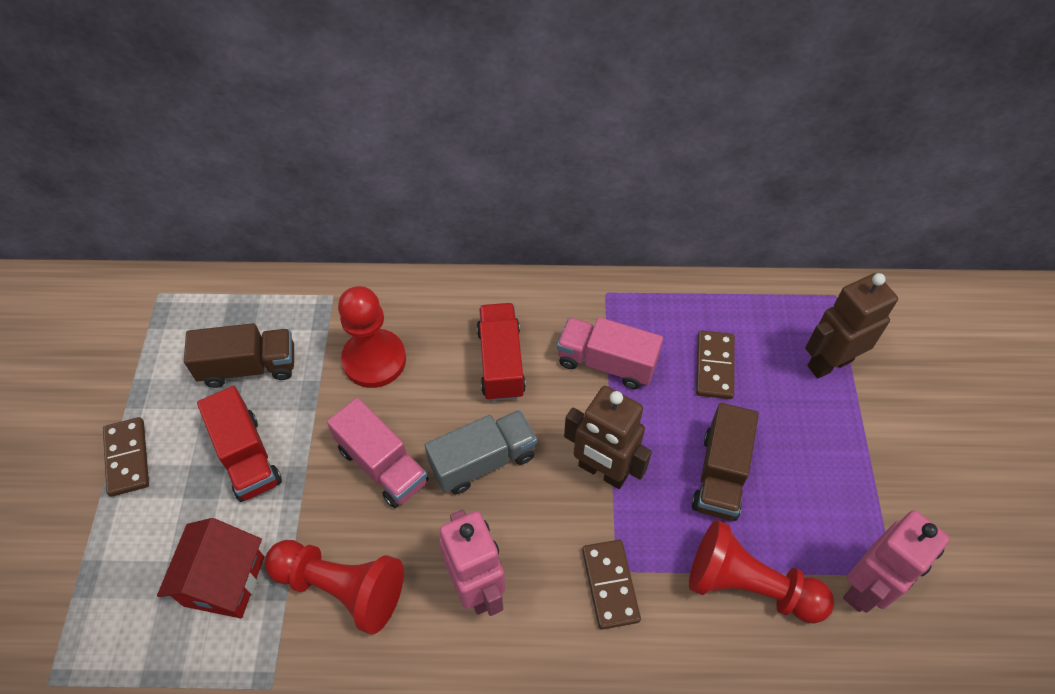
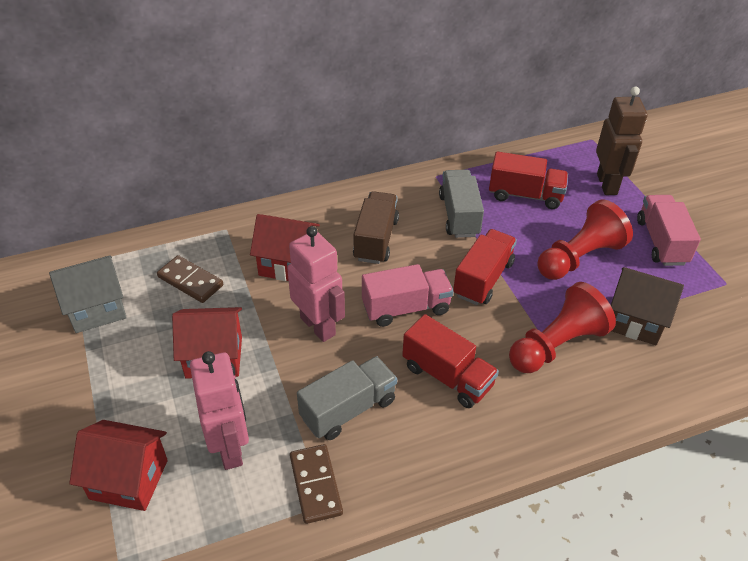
brown domino: [103,417,149,497] [582,540,641,630] [696,330,735,399] = 3 -> [157,255,223,303] [290,444,343,524] = 2
brown house: none = 0 -> [611,267,684,345] = 1
brown robot: [564,386,652,489] [805,273,898,378] = 2 -> [596,87,647,195] = 1
brown truck: [184,323,294,388] [691,403,759,521] = 2 -> [353,191,399,264] = 1
grey house: none = 0 -> [49,255,127,333] = 1
grey truck: [425,410,537,494] = 1 -> [297,356,397,440] [439,169,484,238] = 2
red house: [157,518,264,619] = 1 -> [69,420,168,511] [172,307,242,379] [250,214,320,281] = 3
red pawn: [265,540,404,635] [338,286,406,388] [689,520,834,623] = 3 -> [509,282,616,373] [537,200,633,280] = 2
red truck: [197,386,282,502] [477,303,526,401] = 2 -> [402,314,499,408] [453,229,517,305] [489,151,568,209] = 3

